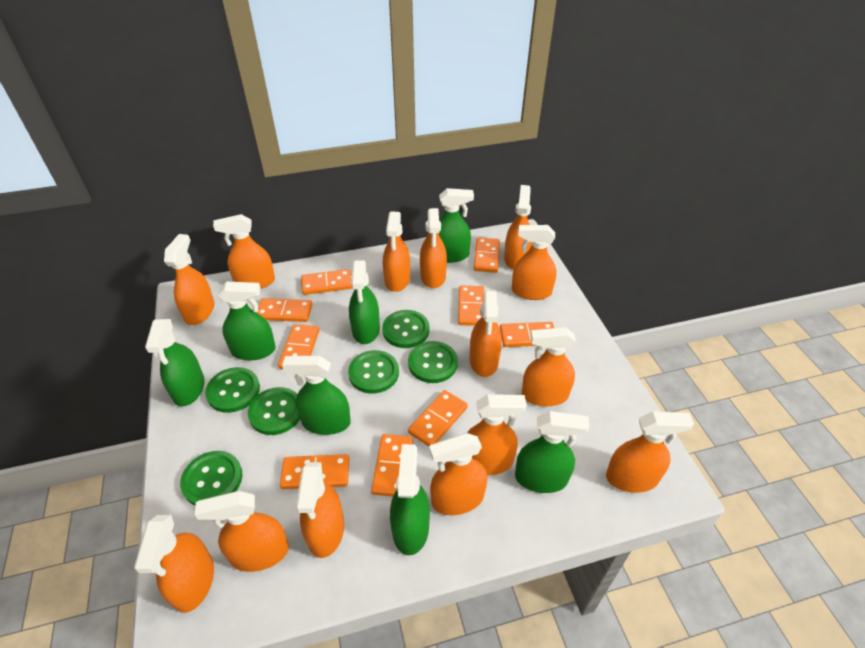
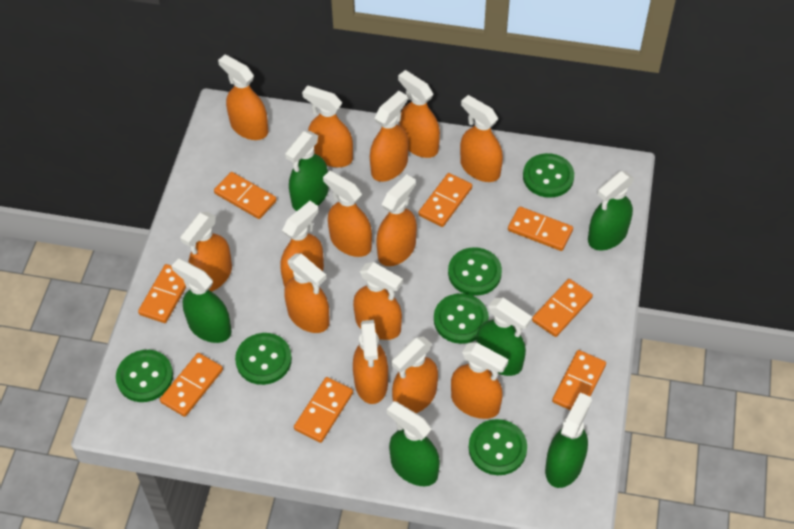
green spray bottle: [145,319,205,407] [218,281,276,360] [282,356,351,435] [349,260,380,344] [390,444,430,555] [439,188,474,263] [515,411,590,493] = 7 -> [171,258,232,343] [285,131,329,211] [387,401,440,486] [476,298,532,376] [545,392,592,488] [588,171,634,251] = 6
orange domino: [256,298,312,322] [278,324,319,369] [280,454,349,489] [301,269,352,295] [371,434,413,497] [408,390,468,447] [458,285,484,326] [474,237,500,273] [500,322,554,347] = 9 -> [138,264,186,323] [160,353,223,417] [214,172,277,219] [294,377,353,443] [419,173,472,227] [508,206,573,251] [532,279,593,337] [552,350,606,410] = 8

